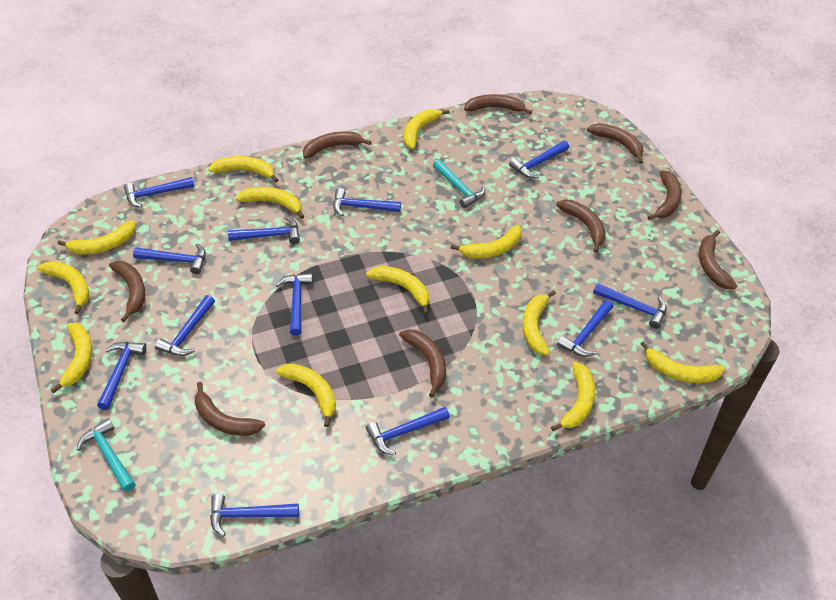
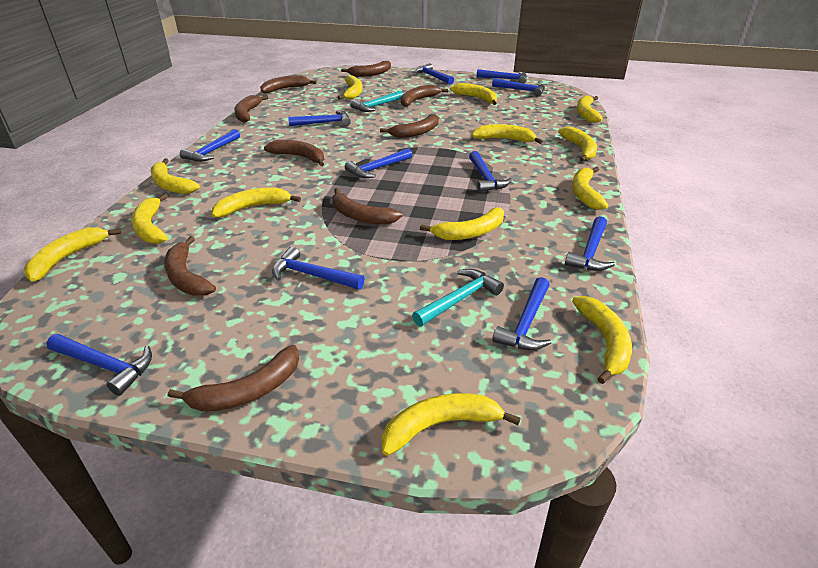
blue hammer: [97,342,147,410] [124,177,195,207] [133,243,206,274] [155,295,215,356] [210,494,299,537] [228,216,300,244] [276,273,313,336] [333,188,401,216] [366,407,450,455] [509,141,569,178] [557,300,613,357] [593,283,667,329] = 12 -> [47,334,152,396] [180,129,240,162] [272,247,365,289] [288,111,351,126] [345,148,412,178] [414,63,454,84] [469,151,512,192] [477,69,527,84] [492,78,545,97] [492,277,551,350] [565,216,615,271] = 11
yellow banana: [38,261,89,314] [51,323,92,393] [57,220,136,255] [209,156,278,182] [236,187,304,219] [276,364,336,427] [366,266,429,314] [404,109,450,149] [450,224,522,259] [523,290,556,355] [551,362,595,431] [640,341,725,383] = 12 -> [24,228,121,282] [131,194,168,244] [151,158,200,194] [212,187,301,217] [338,76,363,100] [382,393,521,456] [420,207,504,240] [450,83,497,105] [472,124,543,144] [558,127,597,162] [572,167,608,210] [572,296,632,384] [576,95,603,123] = 13

